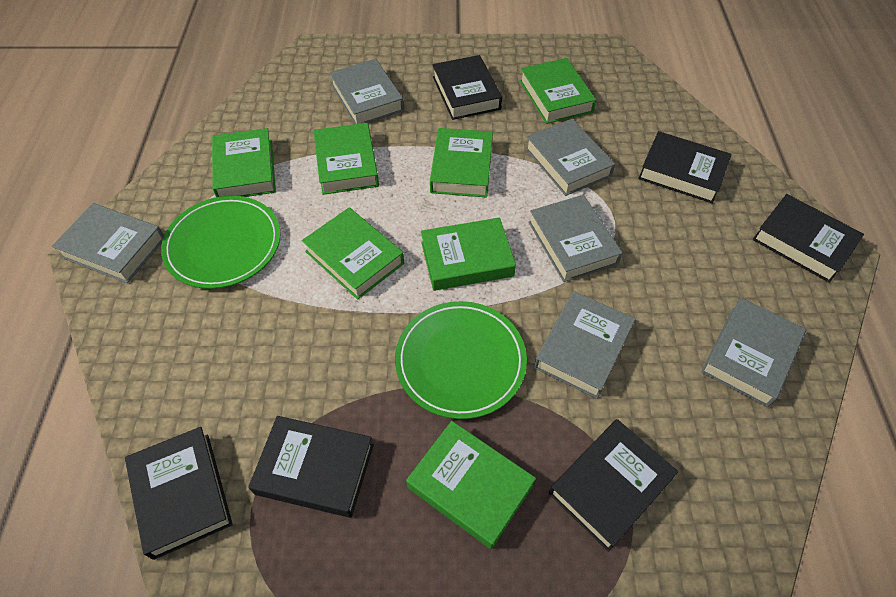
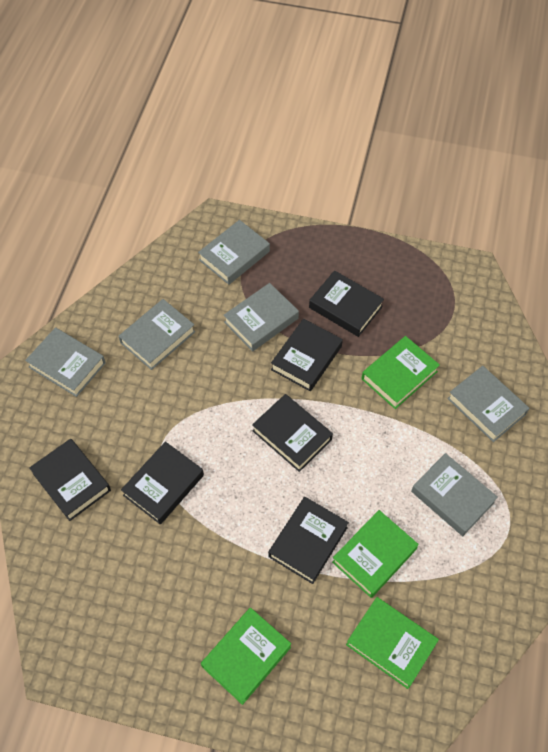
green book: [212,128,276,197] [302,207,404,300] [313,123,379,195] [406,421,536,549] [421,217,516,291] [430,128,493,198] [520,58,596,124] = 7 -> [201,608,291,705] [332,510,418,598] [346,597,439,689] [362,336,440,409] = 4
green plate: [161,196,281,289] [395,301,527,419] = 2 -> none = 0

